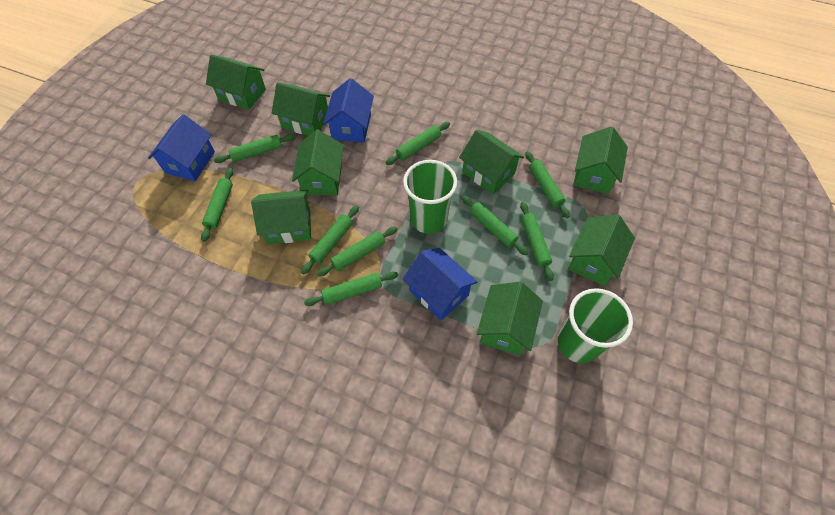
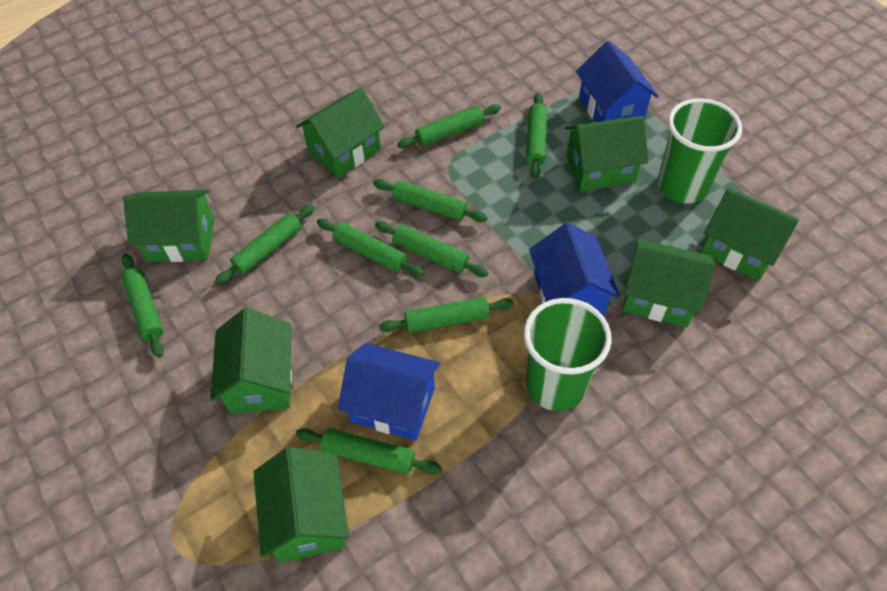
green house: [206,54,266,110] [251,190,311,244] [272,82,330,136] [292,130,344,195] [459,130,524,194] [477,282,543,356] [568,214,635,286] [573,126,628,194] = 8 -> [123,190,214,262] [210,308,292,414] [254,447,349,563] [296,88,385,178] [565,116,648,192] [623,239,716,327] [701,188,799,281] = 7

